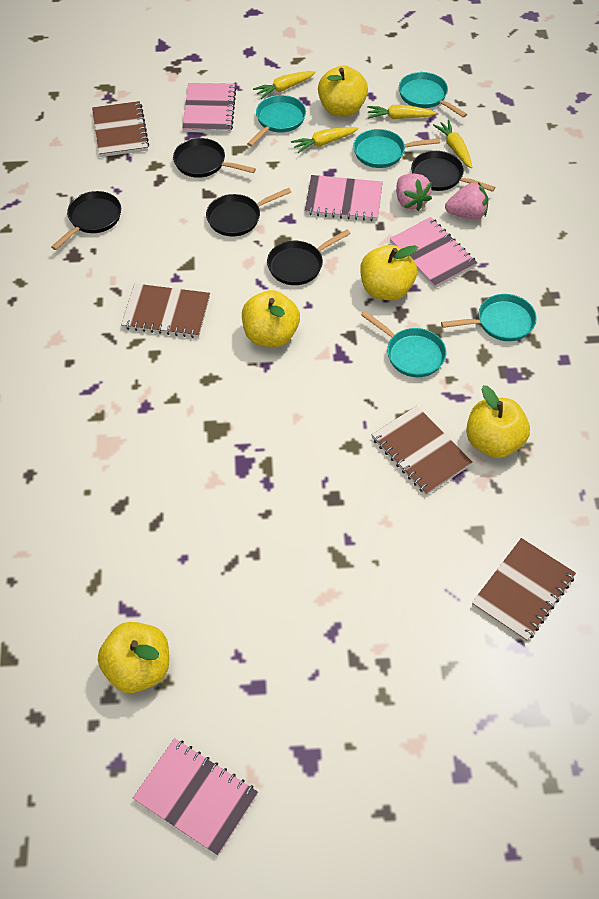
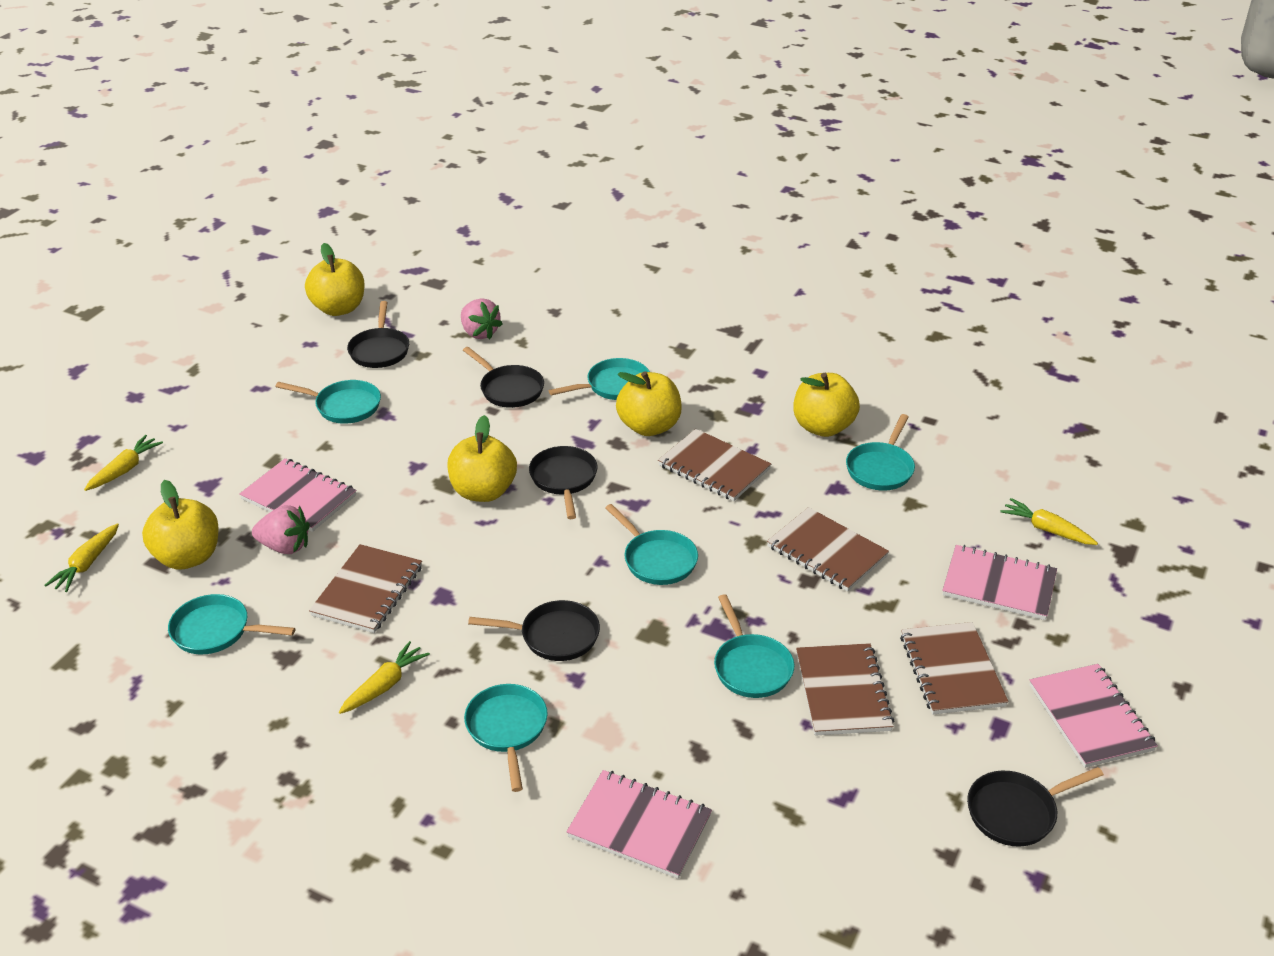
brown notebook: [92,101,149,157] [121,284,210,338] [372,406,472,495] [472,538,576,642] = 4 -> [309,544,422,633] [658,429,771,501] [767,507,889,592] [796,643,894,736] [900,622,1008,714] = 5
turquoise pan: [247,95,306,147] [353,129,440,168] [361,311,446,377] [399,72,467,118] [441,294,537,341] = 5 -> [168,594,295,655] [275,380,381,424] [464,684,548,792] [549,358,650,400] [605,504,698,585] [714,594,794,698] [846,414,915,490] = 7

